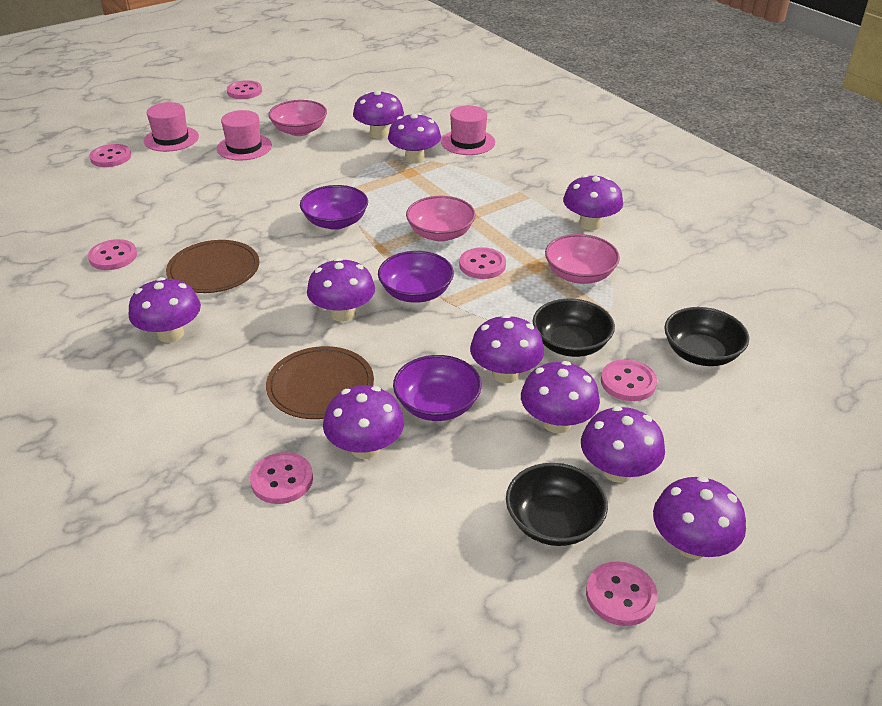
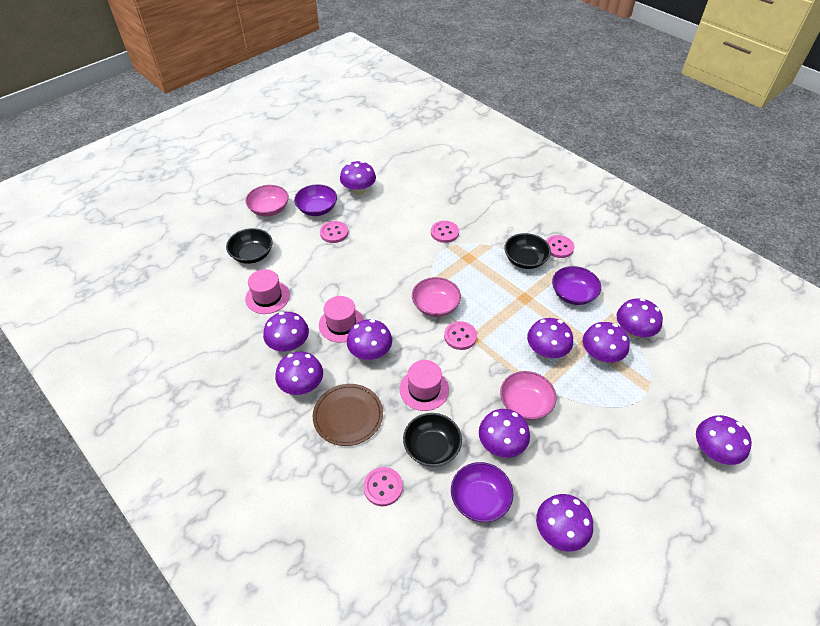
brown plate: [166,240,259,293] [266,346,374,419] = 2 -> [313,384,383,446] = 1
pink button: [88,239,137,270] [89,144,131,167] [227,80,262,99] [250,452,313,504] [459,247,506,279] [586,562,657,626] [601,359,657,401] = 7 -> [320,221,348,243] [363,467,403,506] [431,221,459,243] [444,321,477,350] [546,235,574,258] = 5

